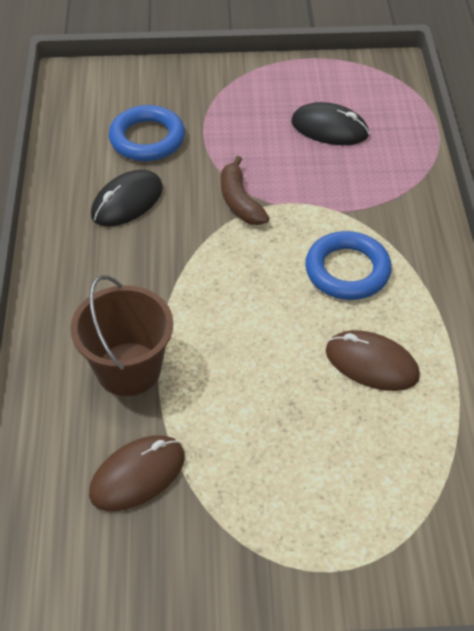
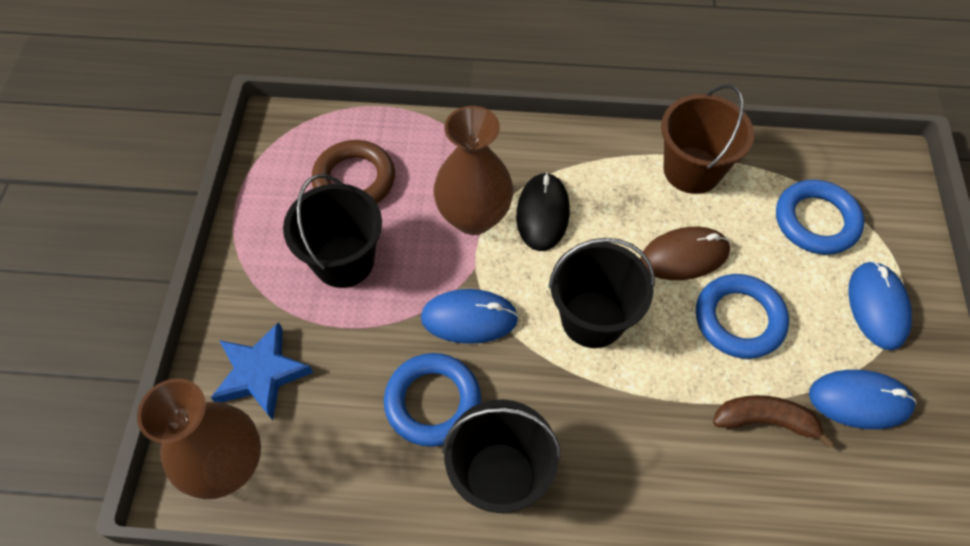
black bucket: none = 0 -> [283,174,382,288] [442,399,561,513] [548,238,655,348] = 3
black mouse: [91,170,163,227] [291,102,369,145] = 2 -> [516,172,570,251] = 1
blue mouse: none = 0 -> [421,289,519,344] [809,370,916,429] [848,261,912,350] = 3
blue ring: [109,105,185,161] [305,231,392,300] = 2 -> [384,353,481,447] [696,274,789,359] [776,180,864,255] = 3
blue star: none = 0 -> [211,322,313,421] = 1
brown mouse: [89,435,185,511] [326,330,420,391] = 2 -> [640,227,730,280] = 1
brown ring: none = 0 -> [312,140,395,203] = 1
brown vase: none = 0 -> [137,379,261,499] [434,106,513,235] = 2

